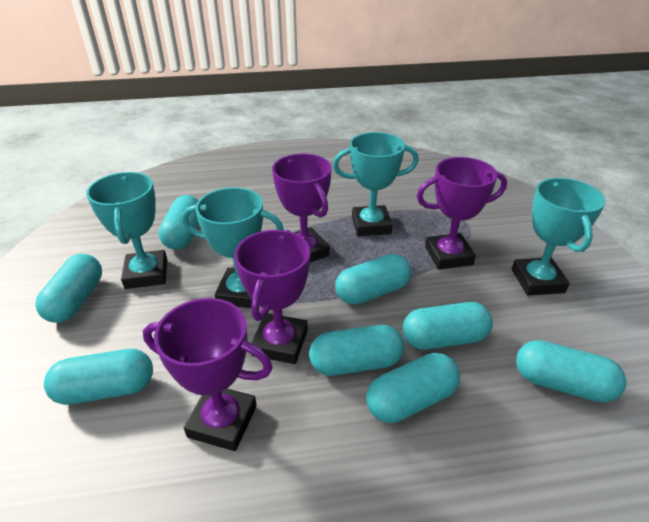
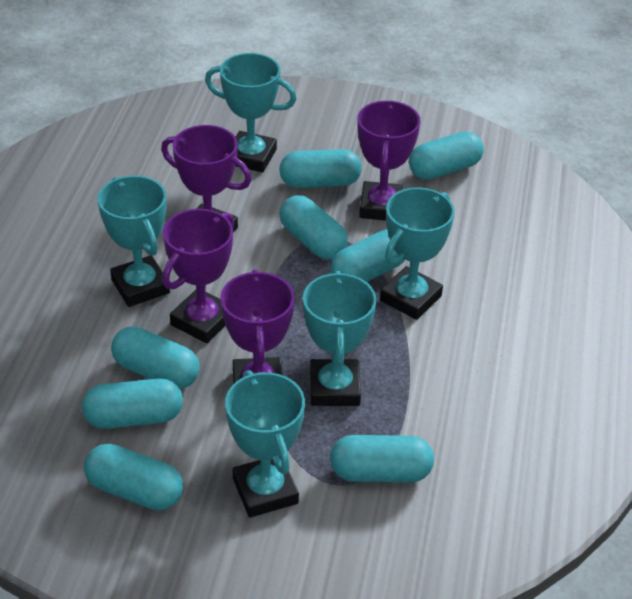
turquoise trophy: [86,172,167,289] [182,187,284,308] [333,132,419,236] [512,178,606,295] = 4 -> [98,175,170,307] [205,53,297,172] [225,370,305,518] [303,271,377,406] [380,187,454,320] = 5

